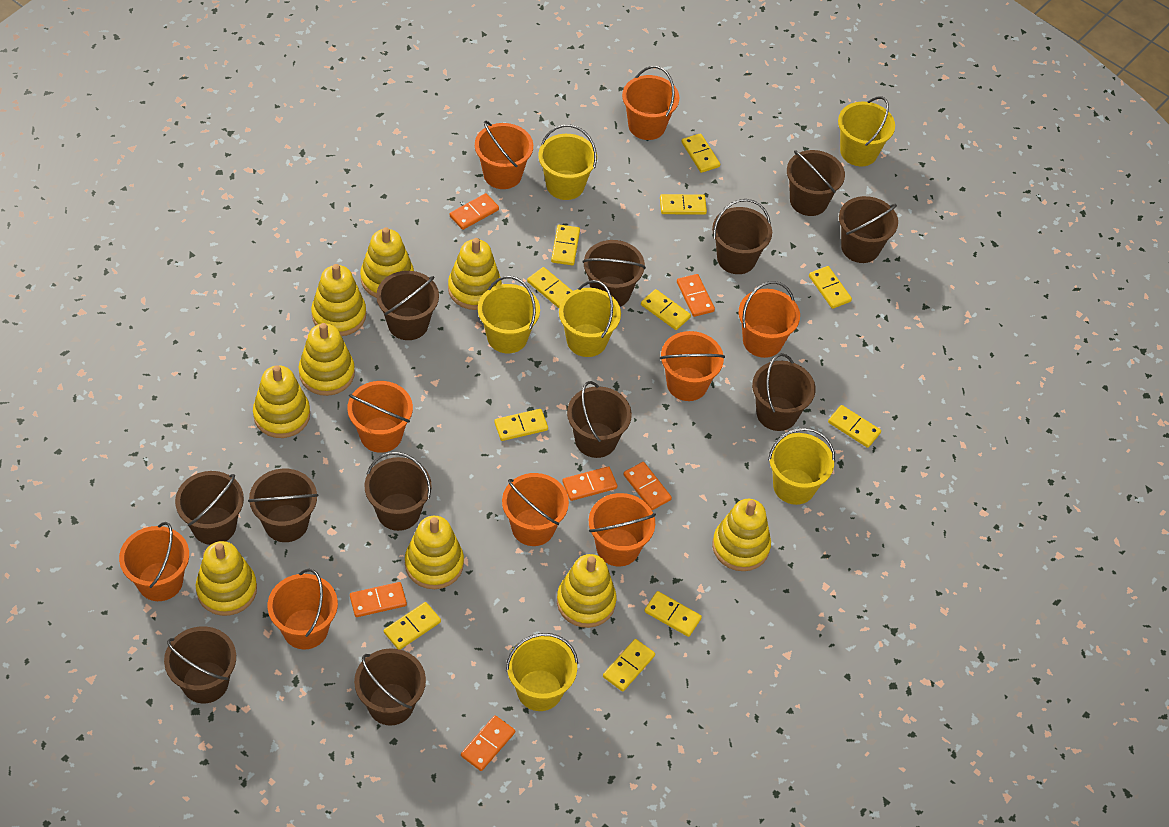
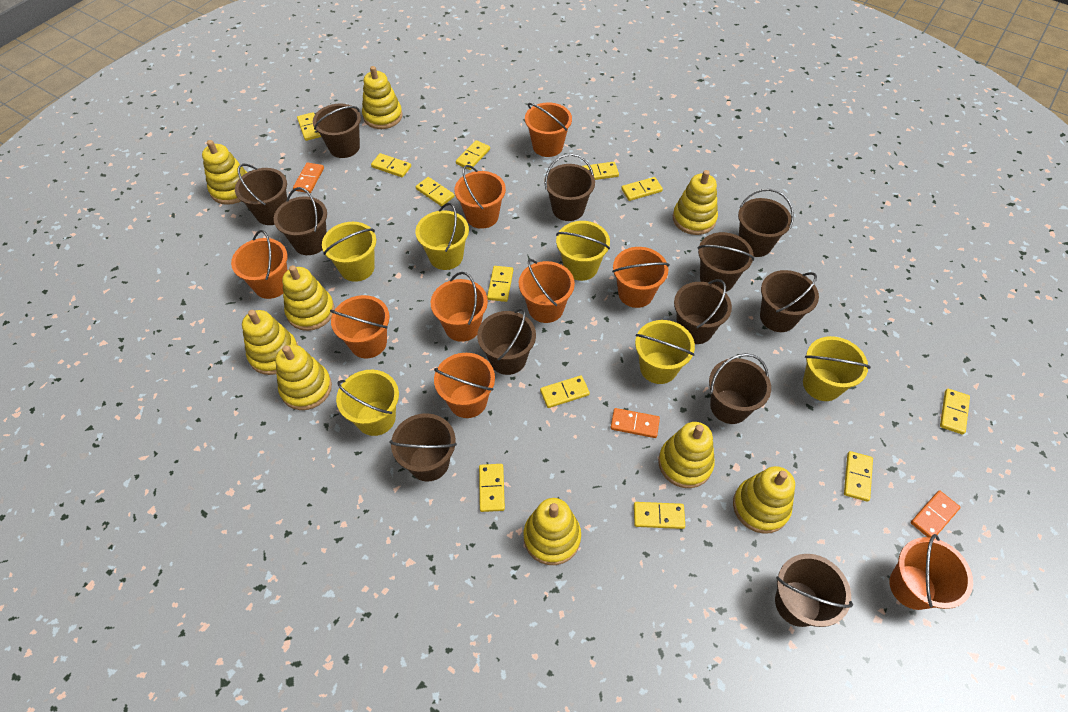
orange domino: [350,582,407,617] [450,193,499,230] [461,715,515,771] [562,466,617,501] [624,462,672,510] [677,274,715,317] = 6 -> [293,163,324,193] [610,408,660,438] [911,491,961,538] = 3
yellow domino: [384,602,441,650] [494,409,548,441] [527,267,572,308] [551,225,580,265] [603,639,655,691] [641,289,691,330] [644,591,702,637] [660,194,707,214] [682,133,720,173] [809,266,852,309] [828,405,881,448] = 11 -> [297,112,321,141] [371,153,411,177] [415,177,455,206] [456,140,490,170] [479,464,505,512] [487,266,513,302] [540,375,590,408] [583,162,619,180] [621,177,663,201] [634,502,685,529] [844,451,873,502] [940,389,970,435] = 12

